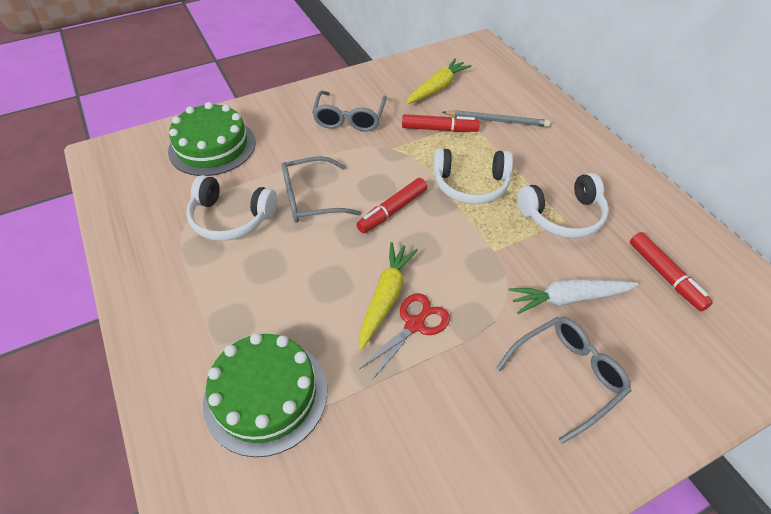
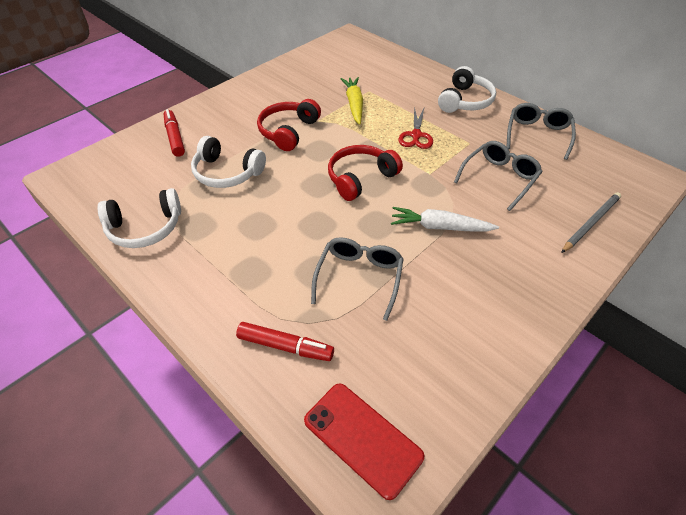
green cake: [168,102,256,176] [203,333,327,457] = 2 -> none = 0
red headphones: none = 0 -> [257,99,321,151] [328,145,403,201] = 2
red marker: [356,178,427,233] [402,114,480,132] [630,232,713,311] = 3 -> [164,109,185,157] [236,322,334,361] = 2
red phone: none = 0 -> [304,383,424,500] = 1
yellow carrot: [360,242,418,349] [407,58,472,104] = 2 -> [341,77,363,125] = 1

